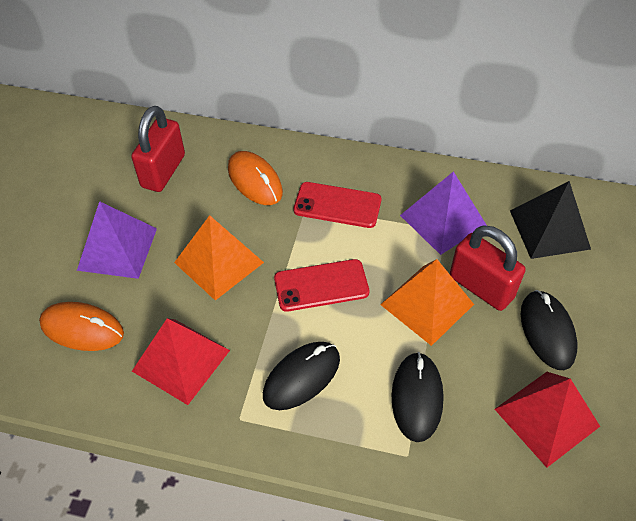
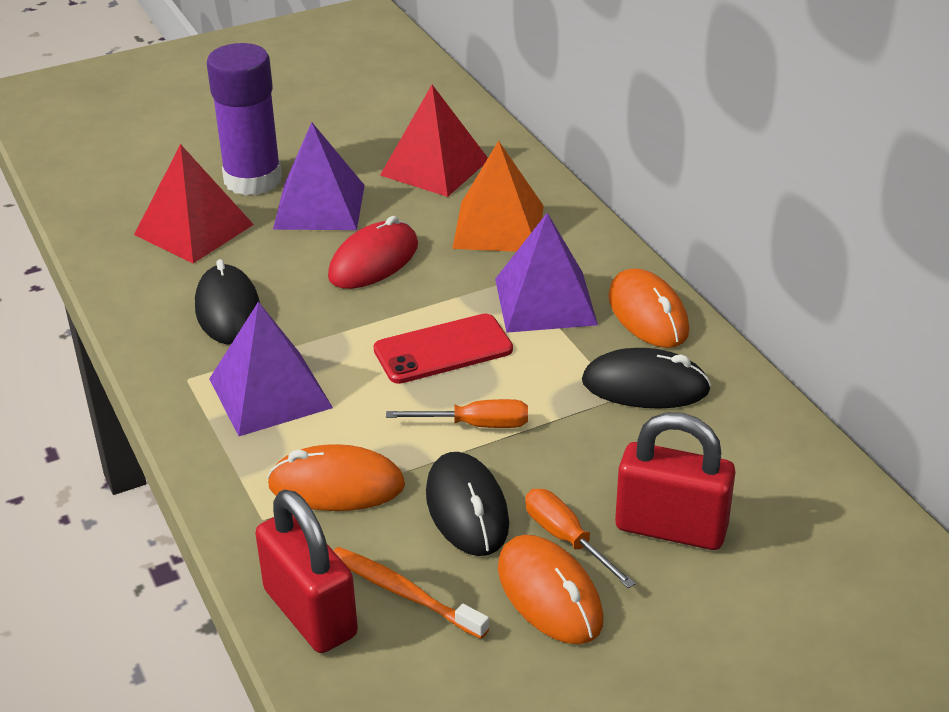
black pyramid: [510,181,591,259] = 1 -> none = 0
orange mouse: [39,302,124,351] [228,151,283,205] = 2 -> [267,444,405,511] [498,535,603,644] [608,268,689,348] = 3
orange pyramid: [174,215,264,300] [380,259,474,346] = 2 -> [452,141,544,252] = 1
orange screwdriver: none = 0 -> [386,399,528,428] [525,489,636,588] = 2
orange toothbrush: none = 0 -> [333,547,489,639] = 1
purple glue stick: none = 0 -> [207,43,282,196] = 1
purple pyramid: [77,201,157,279] [400,171,487,255] = 2 -> [209,302,333,436] [273,122,365,230] [495,213,598,333] = 3
red mouse: none = 0 -> [328,216,418,289] = 1
red phone: [274,259,369,312] [293,182,381,228] = 2 -> [374,313,513,384] = 1

